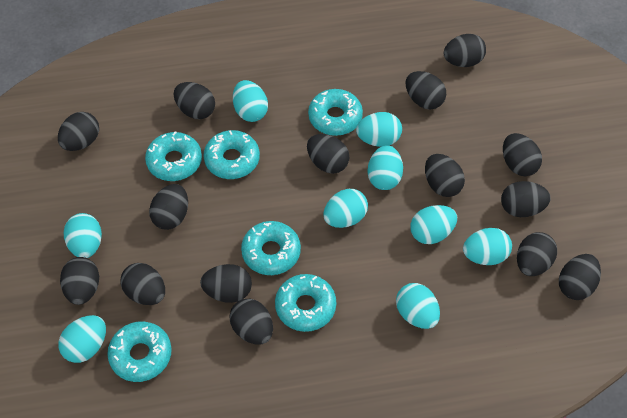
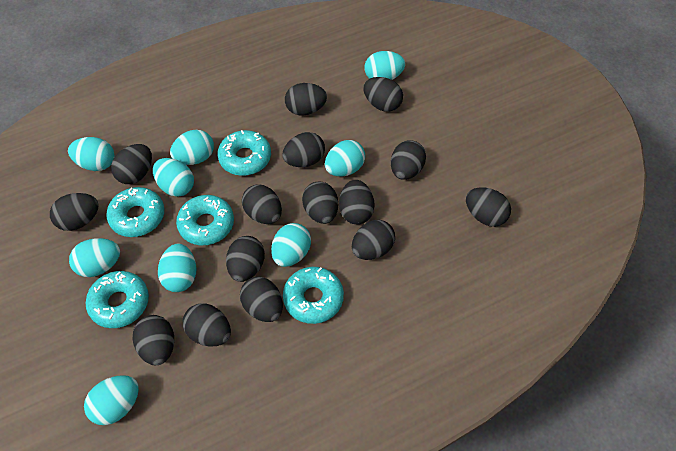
turquoise donut: [107,322,172,382] [145,131,202,181] [204,130,260,179] [241,221,301,275] [275,274,336,332] [308,89,363,136] = 6 -> [86,271,149,328] [106,187,165,237] [176,195,234,245] [218,130,271,176] [283,267,344,324] = 5

